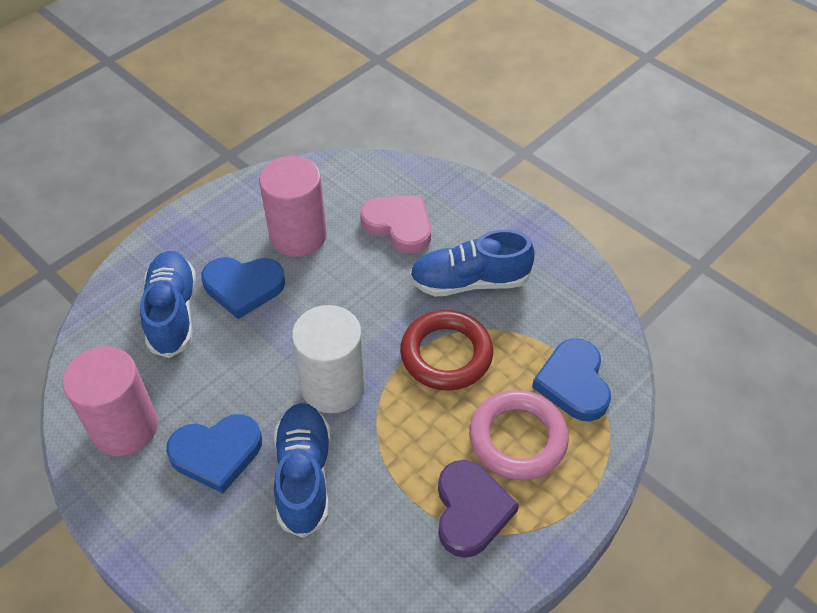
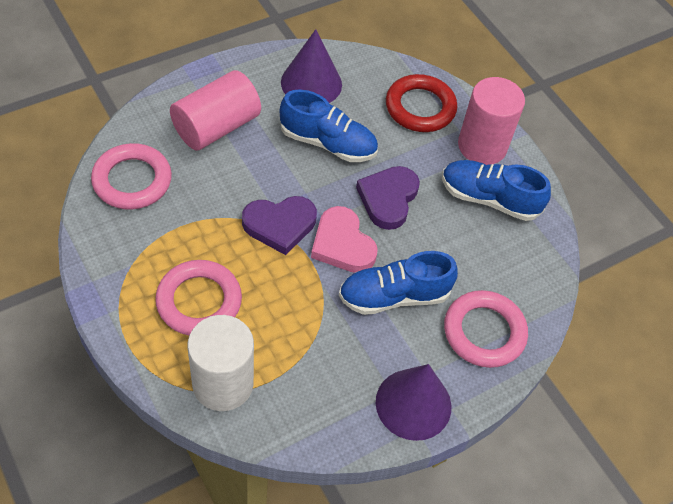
blue heart: [166,414,262,493] [201,257,285,319] [532,338,611,421] = 3 -> none = 0
pink ring: [469,390,569,480] = 1 -> [91,143,172,210] [155,260,242,336] [444,290,528,368] = 3
purple cone: none = 0 -> [281,29,342,103] [376,364,451,441] = 2
purple heart: [438,460,519,558] = 1 -> [242,196,317,255] [356,166,420,230] = 2

